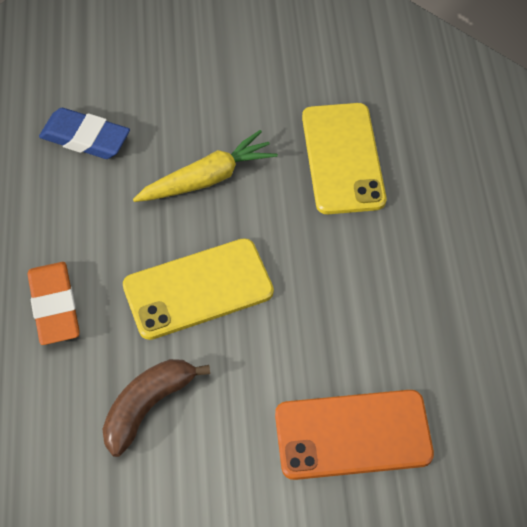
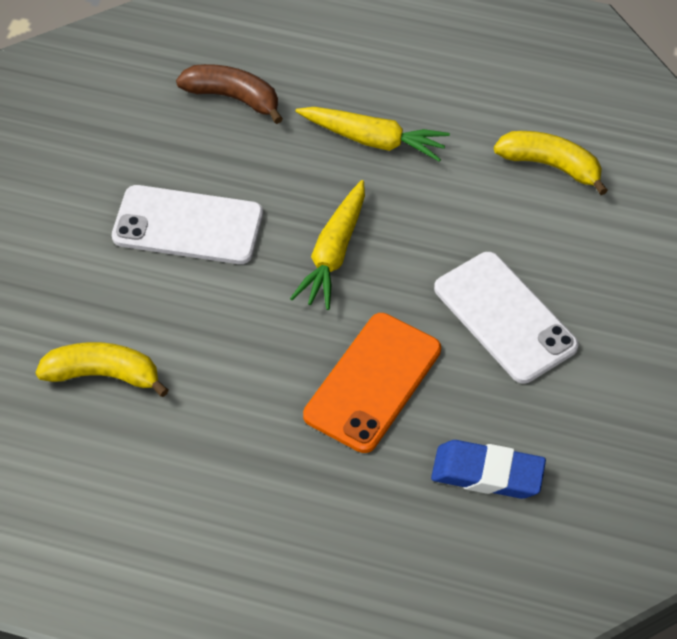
orange eraser: [27,262,80,345] = 1 -> none = 0
white phone: none = 0 -> [112,185,263,264] [434,252,579,384] = 2
yellow banana: none = 0 -> [35,342,169,397] [494,131,608,195] = 2
yellow carrot: [133,130,278,202] = 1 -> [290,180,365,310] [295,107,450,162] = 2
yellow phone: [123,238,274,340] [302,103,386,214] = 2 -> none = 0

